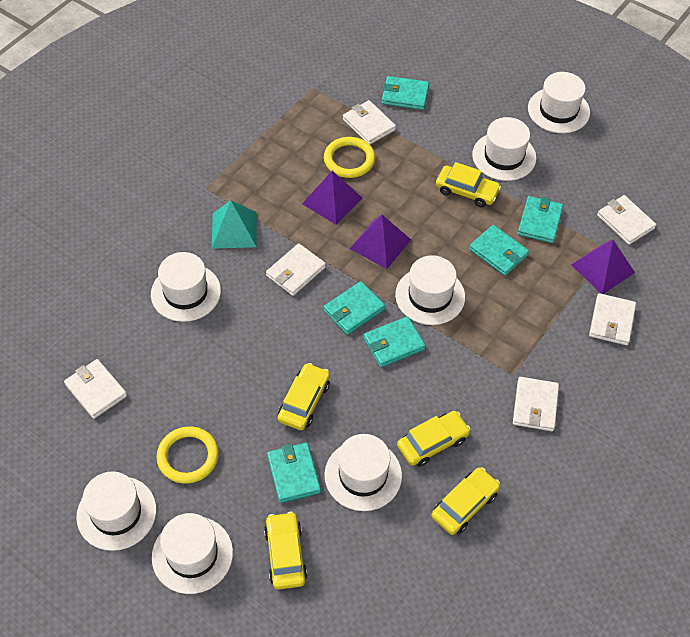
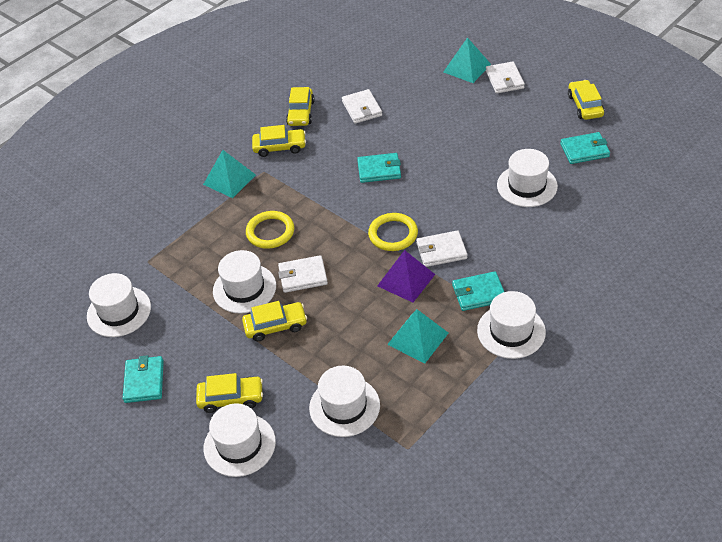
purple pyramid: [302,171,362,225] [350,215,411,269] [571,240,635,294] = 3 -> [377,250,435,302] = 1
turquoise pyramid: [212,200,257,249] = 1 -> [203,150,256,198] [387,309,448,363] [443,37,491,83] = 3
turquoise wallet: [267,443,321,503] [323,281,385,335] [364,316,426,367] [382,76,429,110] [469,225,529,276] [518,196,563,243] = 6 -> [123,355,164,403] [357,153,401,183] [452,271,504,311] [560,132,610,164] = 4
white hat: [76,471,156,551] [151,252,221,322] [152,513,233,594] [324,434,402,511] [395,255,465,325] [472,117,536,181] [528,72,590,133] = 7 -> [87,273,151,337] [204,403,276,477] [213,250,276,314] [309,366,380,437] [477,291,546,359] [497,149,558,207] = 6
white wallet: [64,359,127,419] [266,243,326,296] [343,100,396,145] [513,377,559,431] [589,293,636,345] [597,195,656,245] = 6 -> [278,255,328,293] [342,89,382,124] [416,230,467,267] [486,62,525,94] = 4

